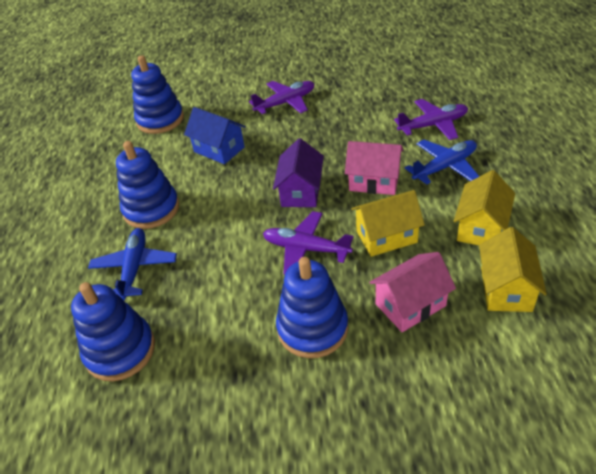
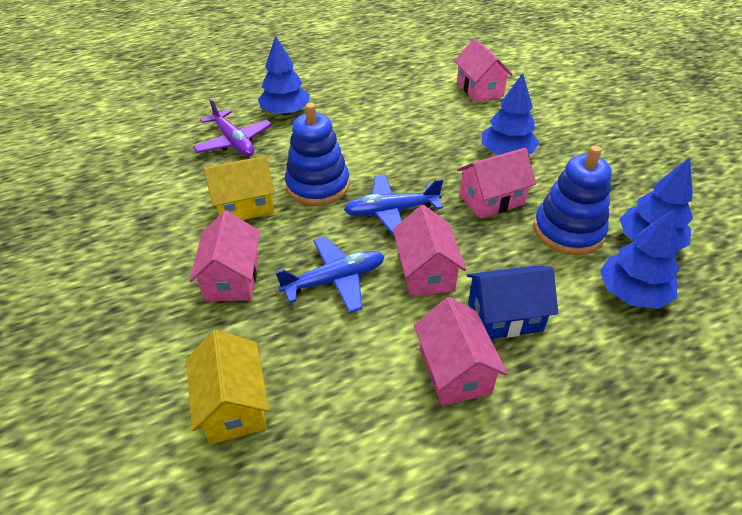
blue stacking toy: [71,282,155,381] [116,141,179,229] [131,55,184,134] [276,257,348,358] = 4 -> [285,103,349,206] [534,145,612,255] = 2
blue tree: none = 0 -> [258,35,310,116] [481,73,539,155] [600,208,680,309] [620,157,693,250] = 4
pink house: [345,141,403,195] [369,252,456,332] = 2 -> [189,210,260,301] [393,205,466,297] [414,297,507,406] [454,38,513,102] [457,148,536,219] = 5
purple house: [273,138,324,207] = 1 -> none = 0
purple plane: [249,81,314,114] [263,211,353,275] [394,99,468,140] = 3 -> [193,98,272,157] = 1
yellow house: [351,190,425,257] [454,170,515,245] [479,227,547,312] = 3 -> [186,330,269,444] [204,156,275,220] = 2

